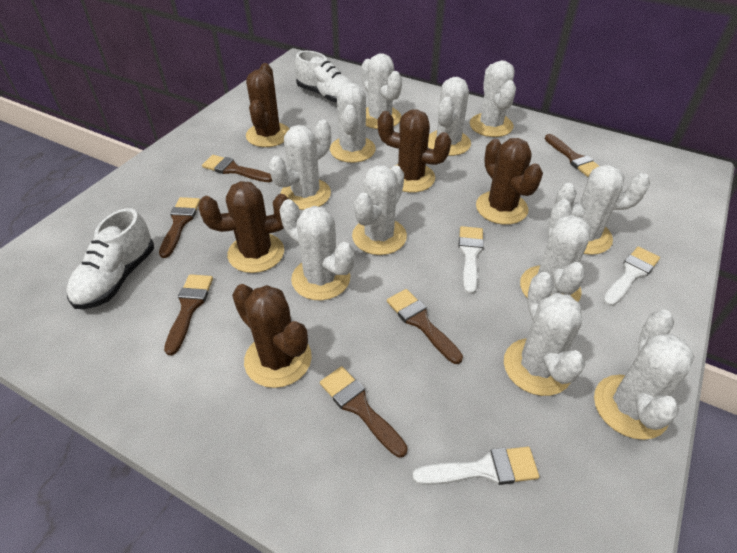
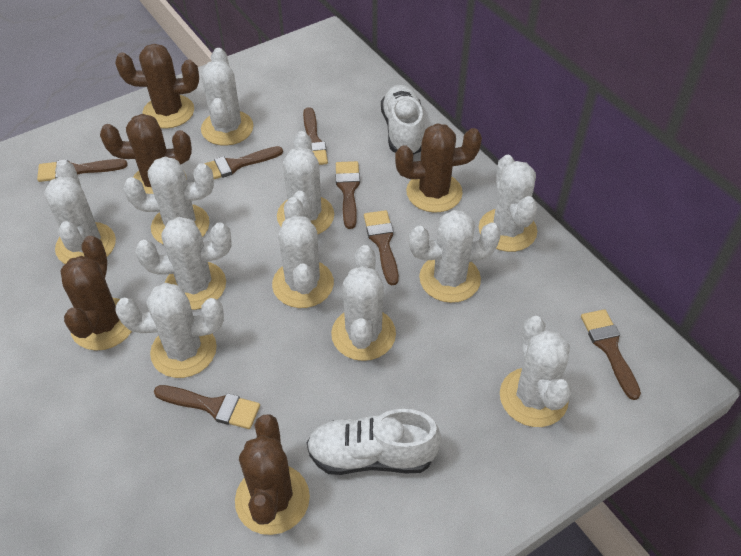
brown brush: [159,197,200,258] [164,274,213,355] [202,155,273,182] [320,366,408,457] [387,289,463,364] [545,134,599,177] = 6 -> [37,159,128,182] [154,385,260,429] [204,146,283,179] [303,107,328,165] [336,161,360,229] [364,210,399,285] [581,309,641,400] = 7
white brush: [412,447,539,485] [458,226,484,294] [603,246,660,306] = 3 -> none = 0

